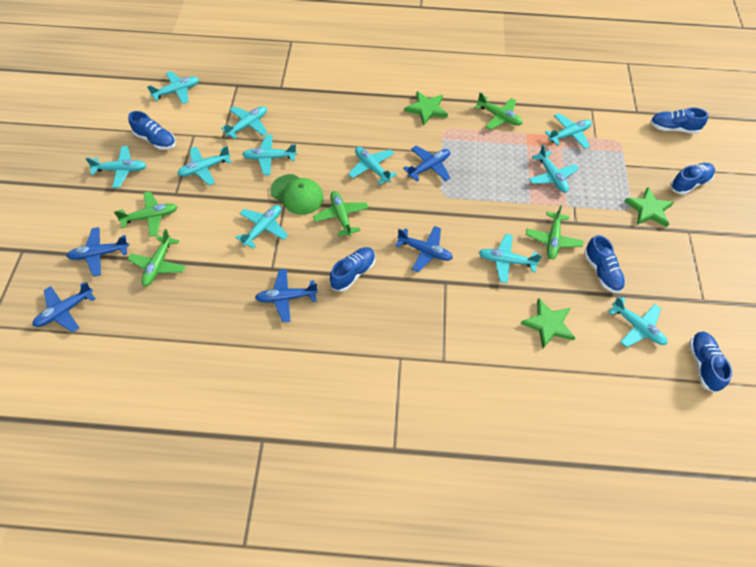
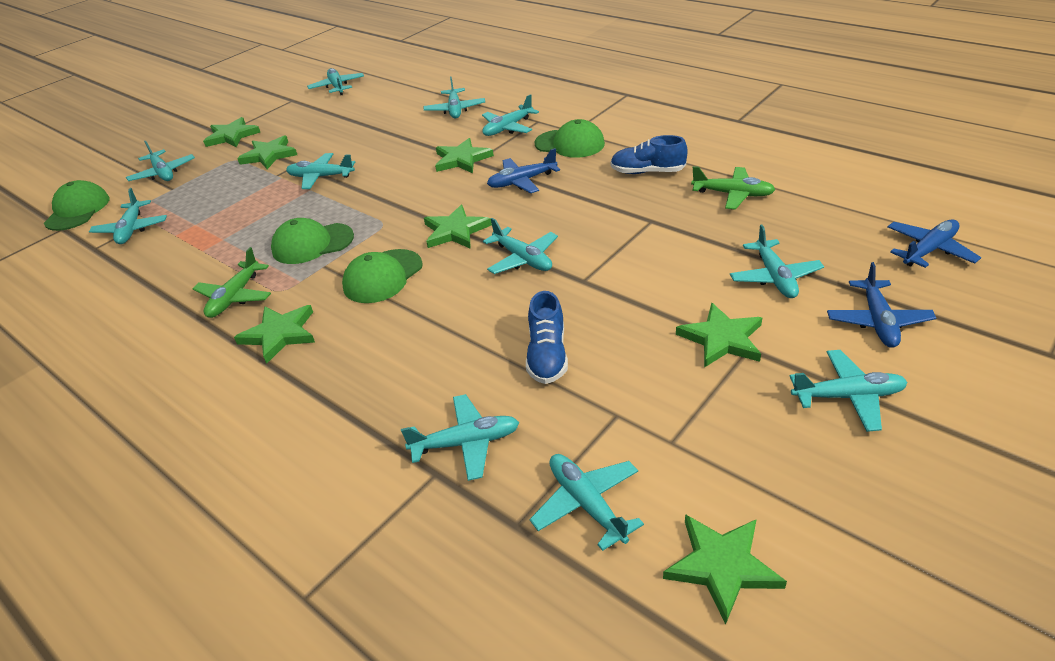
blue plane: [32,282,95,333] [67,227,129,276] [255,269,318,322] [395,226,453,272] [403,146,450,182] = 5 -> [487,148,560,193] [827,262,936,348] [887,219,981,268] = 3
blue shoe: [128,111,176,150] [330,247,375,292] [584,235,625,293] [650,107,709,134] [670,163,715,195] [689,331,732,393] = 6 -> [526,291,568,384] [610,135,688,174] = 2
green cap: [270,174,324,215] = 1 -> [44,180,110,231] [271,218,354,264] [342,249,423,303] [535,119,605,158] = 4
green plane: [114,191,177,237] [127,229,186,286] [313,191,369,237] [474,92,523,130] [526,205,583,259] = 5 -> [192,247,271,318] [691,166,775,210] = 2
green star: [404,91,448,126] [521,298,575,348] [624,187,674,227] = 3 -> [203,117,260,147] [234,305,315,364] [237,135,297,169] [424,205,492,249] [435,138,494,173] [663,514,787,625] [676,303,762,368] = 7

